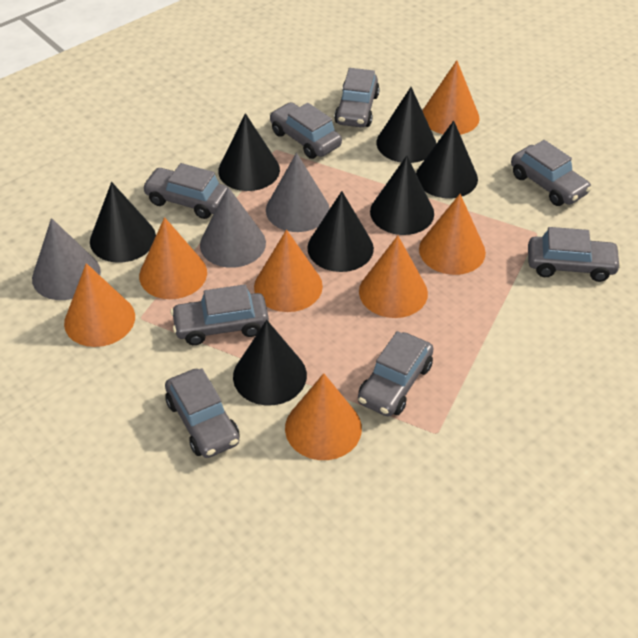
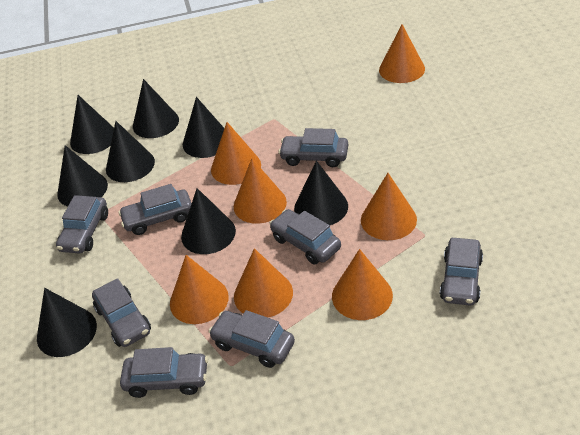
black cone: [90,182,156,263] [218,113,280,191] [233,320,307,405] [307,191,374,272] [370,156,434,235] [377,87,436,163] [416,120,478,198] = 7 -> [37,288,97,357] [57,145,108,206] [70,95,114,154] [106,121,155,182] [133,79,179,138] [181,188,236,254] [183,97,224,158] [294,161,348,225] = 8
grey cone: [32,218,101,300] [200,187,266,268] [266,153,330,232] = 3 -> none = 0

